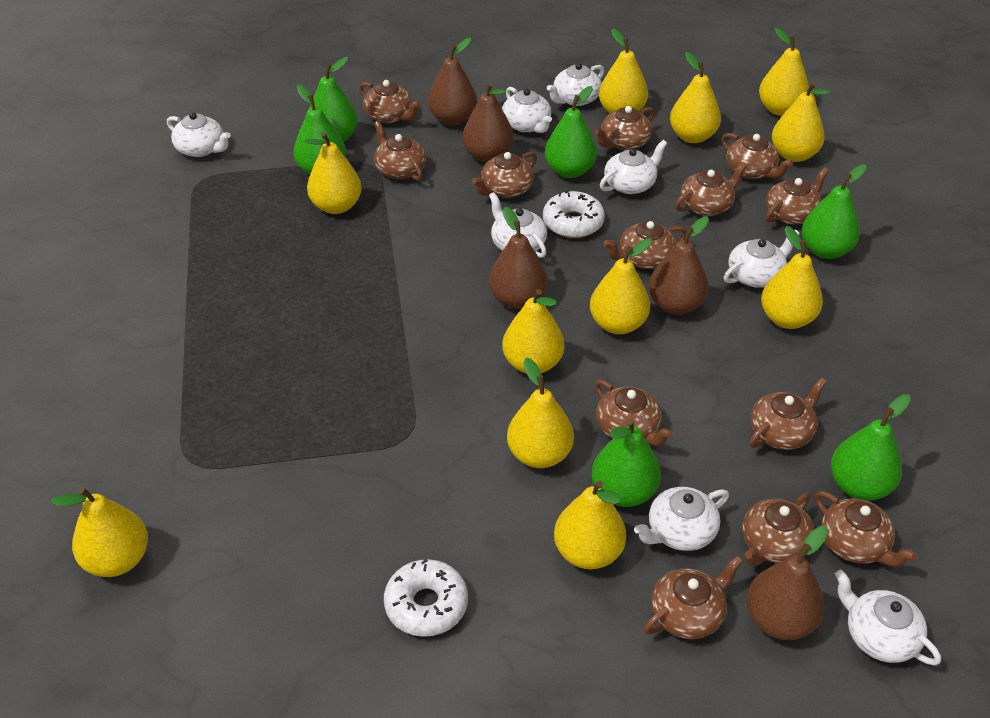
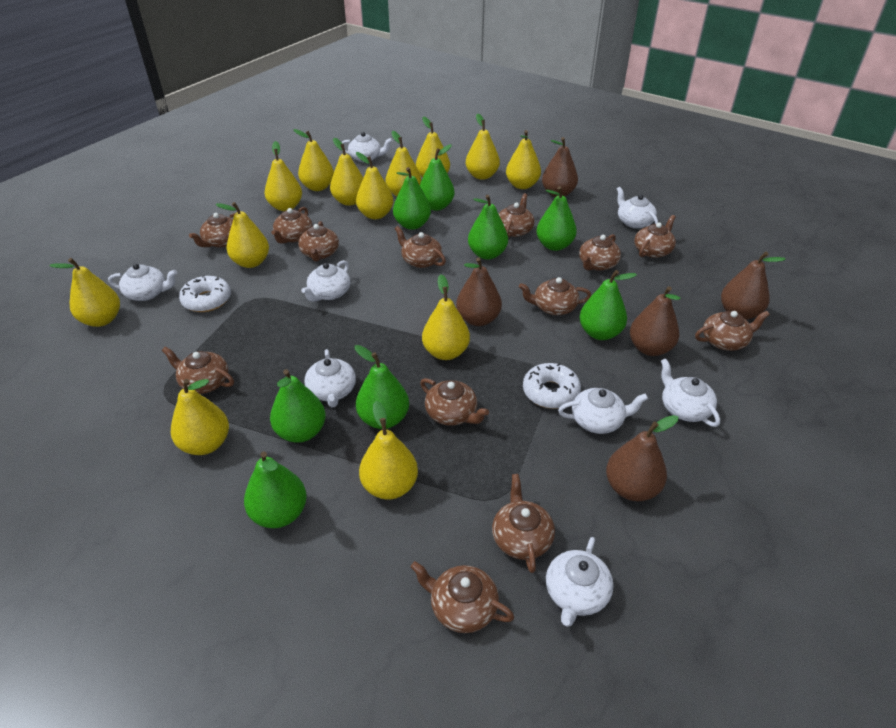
green pear: [293,84,346,175] [310,57,358,142] [545,86,597,178] [592,419,661,507] [802,164,867,259] [831,394,911,501] = 6 -> [244,451,307,528] [270,369,326,443] [355,345,409,429] [393,167,431,230] [420,144,455,211] [468,195,508,260] [536,186,577,251] [579,270,637,340] = 8
yellow pear: [51,487,148,577] [305,132,362,214] [502,289,564,374] [507,358,574,468] [554,481,626,569] [590,238,652,334] [599,28,648,114] [670,52,721,143] [759,28,809,116] [761,226,823,329] [772,82,831,162] = 11 -> [50,258,120,327] [171,379,229,455] [215,202,269,268] [265,141,302,211] [293,129,334,191] [330,138,363,206] [356,152,393,219] [359,401,418,499] [386,131,421,196] [416,116,450,178] [422,274,470,360] [466,113,500,180] [506,130,541,189] = 13

